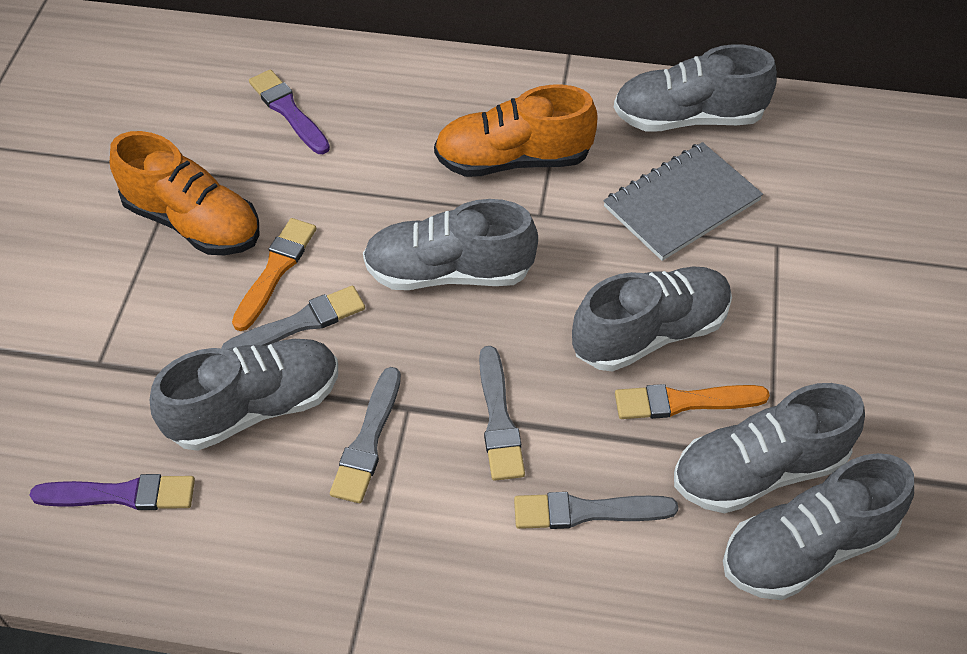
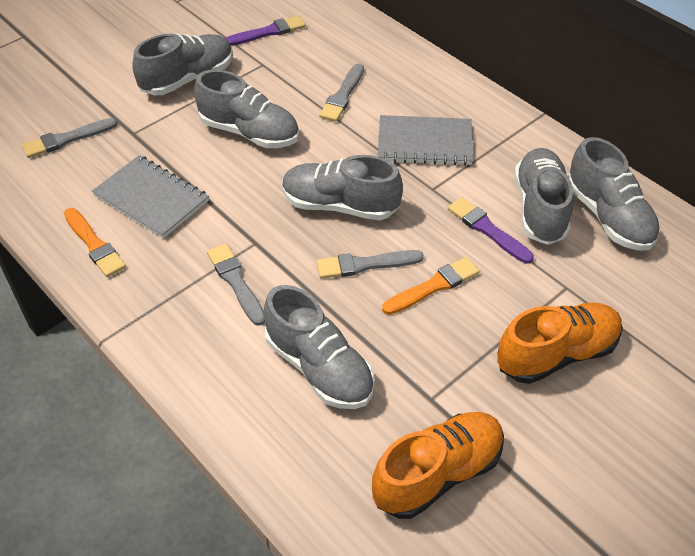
grey notebook: [603,142,763,261] = 1 -> [92,155,209,239] [378,115,473,166] = 2

